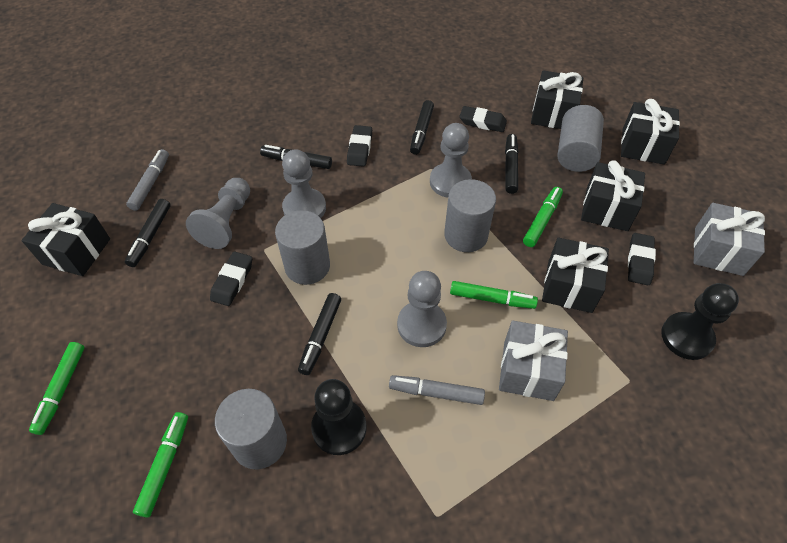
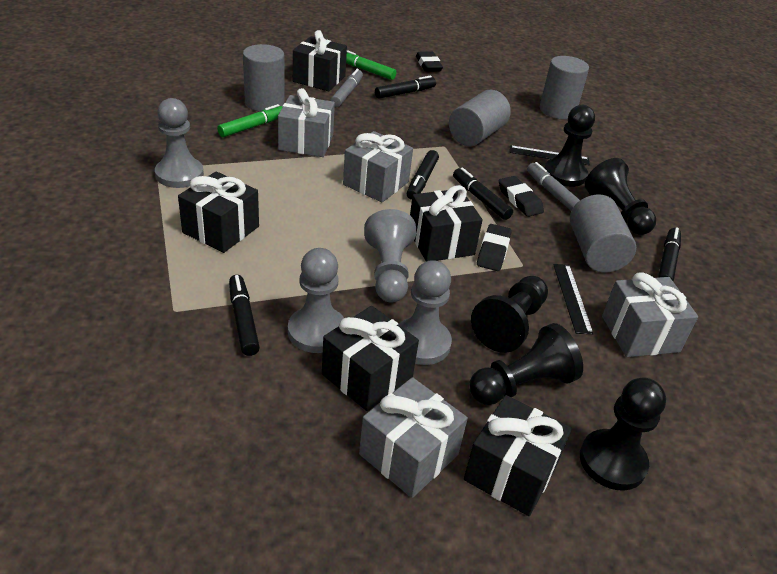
black eraser: [210,252,252,306] [347,125,372,167] [460,106,507,132] [628,233,656,285] = 4 -> [416,51,443,72] [477,224,512,271] [499,176,544,217] = 3
black pawn: [311,379,367,455] [661,283,739,360] = 2 -> [469,323,583,405] [471,276,548,353] [545,105,595,187] [580,378,666,491] [585,158,656,235] = 5
black ruler: none = 0 -> [509,145,590,165] [553,264,594,334] = 2
green marker: [29,342,85,435] [133,412,188,517] [450,281,538,309] [523,187,563,247] = 4 -> [217,104,283,137] [346,50,396,80] = 2
grey gift: [499,320,568,401] [694,203,765,276] = 2 -> [278,88,335,157] [343,131,413,202] [359,377,468,498] [602,272,698,357] = 4

